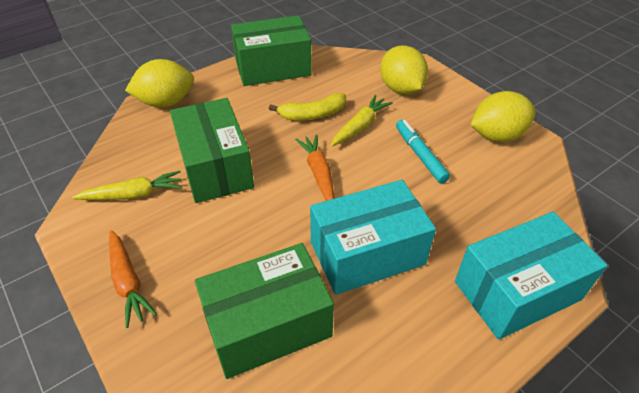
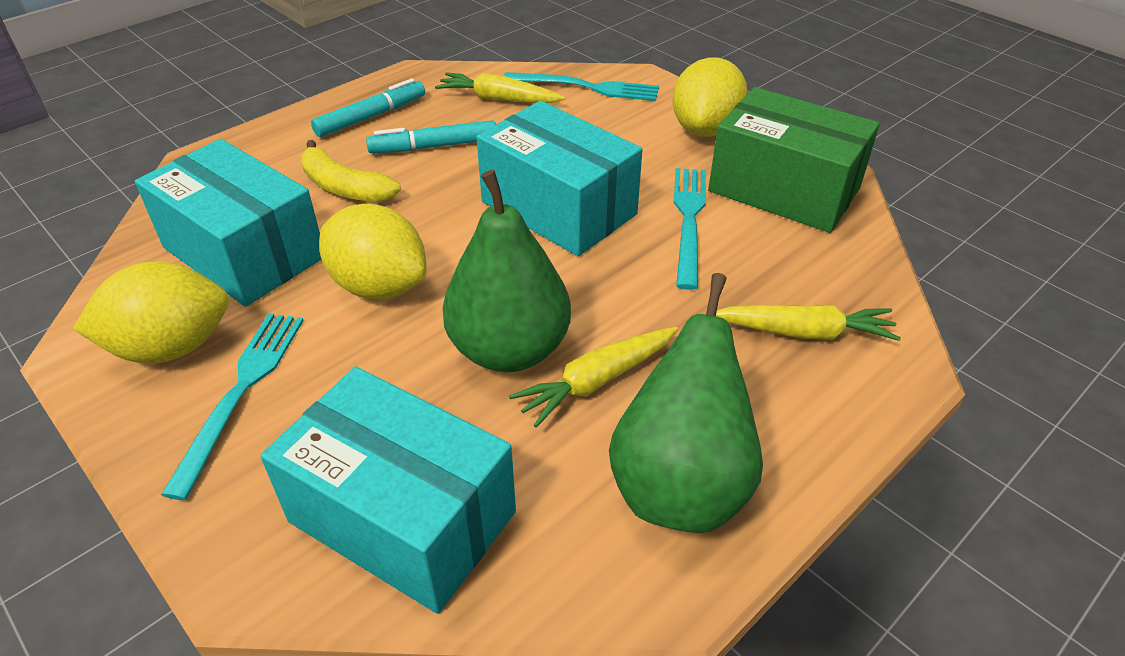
green box: [170,98,254,203] [195,243,334,379] [231,15,312,86] = 3 -> [708,87,880,233] = 1
green pear: none = 0 -> [443,170,571,372] [609,273,763,533] = 2
orange carrot: [109,230,157,328] [295,135,334,201] = 2 -> none = 0
turquoise box: [310,180,436,295] [455,212,608,340] = 2 -> [135,139,322,307] [260,367,516,614] [476,101,643,256] = 3
turquoise fork: none = 0 -> [161,313,304,500] [504,72,659,101] [674,168,706,290] = 3
turquoise marker: [396,120,450,183] = 1 -> [311,78,425,137] [366,120,496,153] = 2
yellow carrot: [72,171,182,200] [331,95,393,146] = 2 -> [435,72,565,103] [509,327,678,428] [716,305,901,341] = 3

